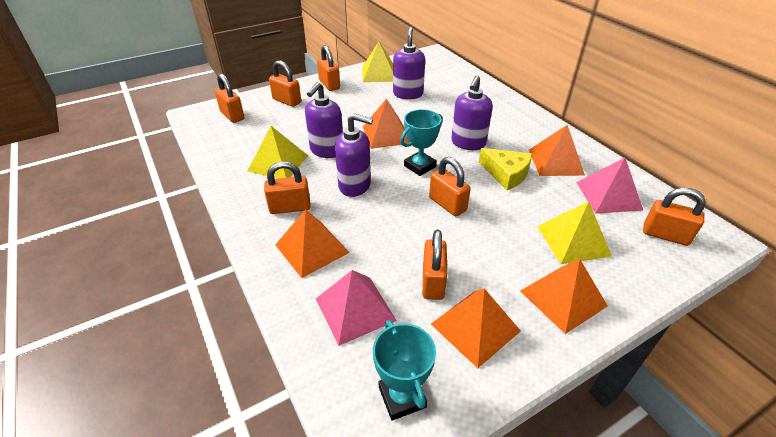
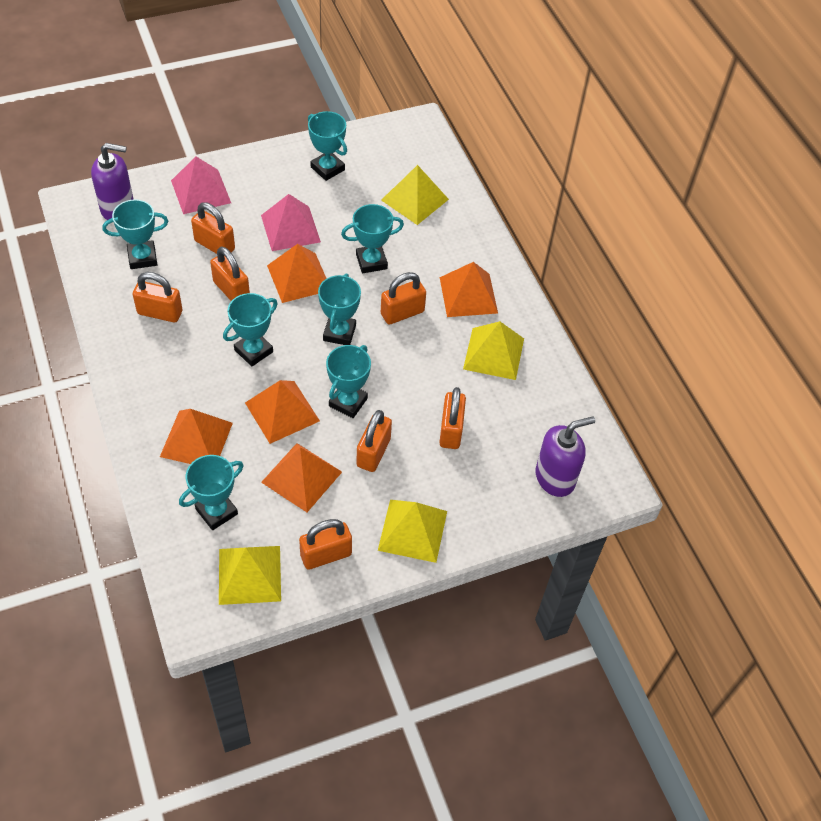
purple soap dispenser: [305,82,343,158] [335,113,373,197] [393,27,425,99] [451,75,493,150] = 4 -> [91,143,134,220] [536,417,595,497] = 2
turquoise trophy: [373,320,436,421] [400,109,443,176] = 2 -> [102,199,168,269] [179,455,244,530] [223,293,278,366] [308,111,347,181] [318,274,361,345] [326,345,371,418] [341,204,404,273] = 7
yellow cheese: [479,148,532,190] = 1 -> none = 0
yellow pyramid: [248,126,308,179] [362,42,393,82] [537,201,612,264] = 3 -> [219,546,281,605] [378,500,447,563] [381,165,449,225] [463,321,524,380] = 4

